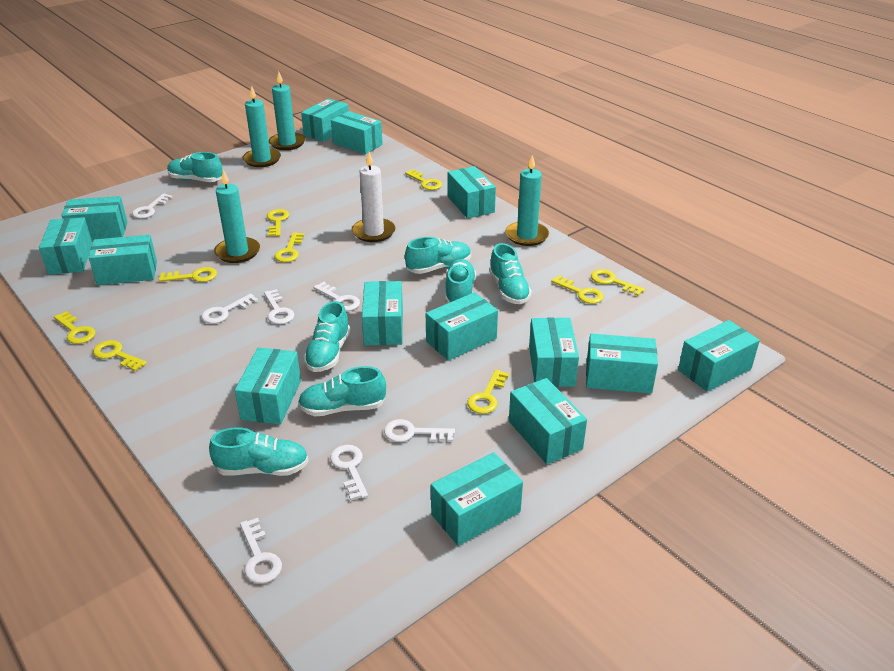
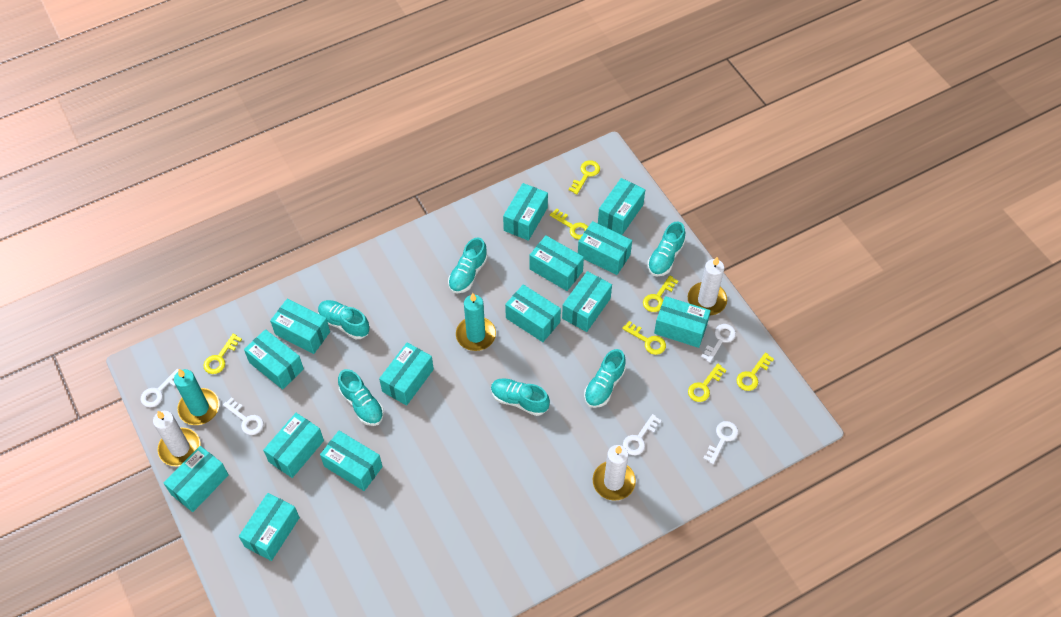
turquoise candle: [214,170,260,263] [242,86,281,167] [269,71,306,150] [505,155,549,246] = 4 -> [174,369,220,425] [456,293,496,351] = 2
turquoise shoe: [167,152,223,182] [209,427,309,476] [298,366,386,416] [303,301,350,372] [405,237,471,274] [445,259,476,304] [489,243,532,304] = 7 -> [318,300,370,339] [338,369,384,426] [448,237,488,294] [491,378,550,416] [584,349,626,408] [647,221,685,277] = 6
white candle: [352,152,395,242] = 1 -> [153,411,200,466] [593,445,636,501] [688,257,727,315] = 3
white key: [132,193,172,219] [201,293,258,324] [240,518,282,584] [264,289,294,324] [314,282,360,311] [330,445,368,500] [384,419,455,442] = 7 -> [141,369,179,407] [223,397,264,435] [623,414,662,455] [701,324,736,363] [703,421,738,464] = 5
yellow key: [54,311,96,344] [93,340,147,371] [159,267,217,282] [267,209,289,236] [274,232,305,262] [405,169,442,190] [467,369,509,414] [551,275,604,304] [591,269,645,296] = 9 -> [203,334,242,374] [550,208,588,240] [568,160,600,194] [622,321,666,355] [643,275,678,312] [688,364,727,402] [736,353,774,391] = 7

